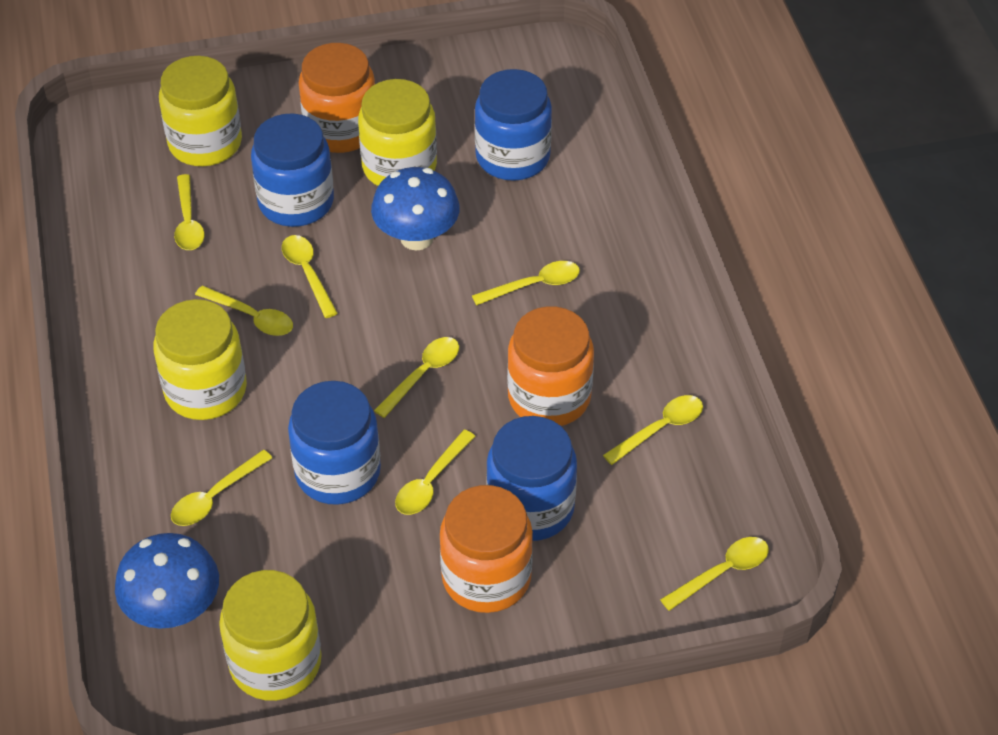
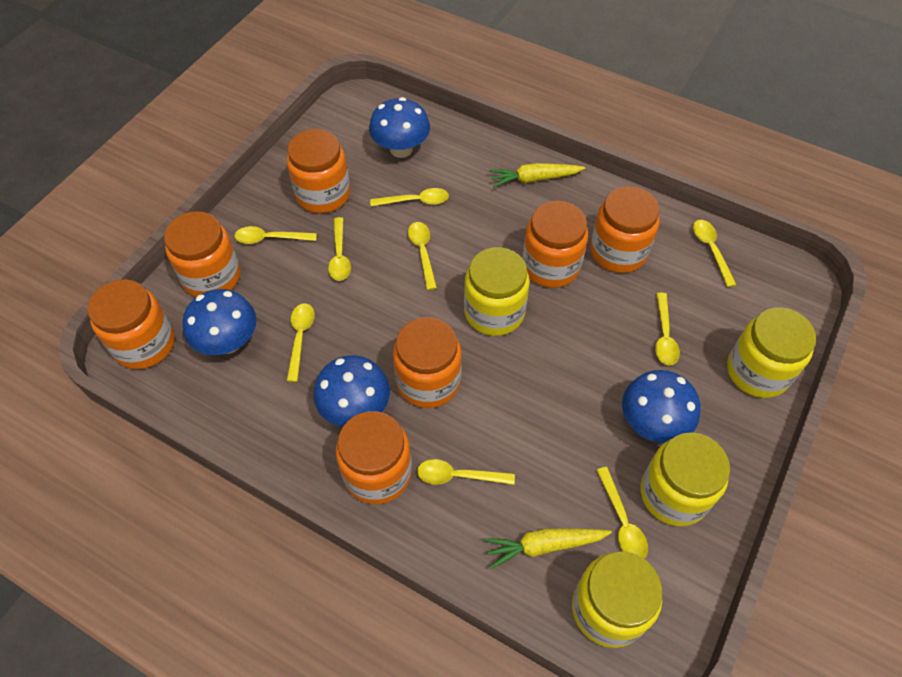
blue jar: [251,113,334,227] [288,381,381,505] [475,69,552,181] [486,416,577,541] = 4 -> none = 0
blue mushroom: [115,533,219,629] [371,167,460,251] = 2 -> [182,289,257,355] [313,355,390,427] [369,97,430,158] [622,370,701,443] = 4
orange jar: [299,43,375,153] [440,485,533,613] [507,306,594,426] = 3 -> [88,279,175,369] [164,211,241,297] [287,129,350,213] [336,411,412,504] [393,317,462,408] [523,201,588,288] [590,186,660,273] = 7
yellow carrot: none = 0 -> [484,529,612,569] [489,163,585,187] = 2

